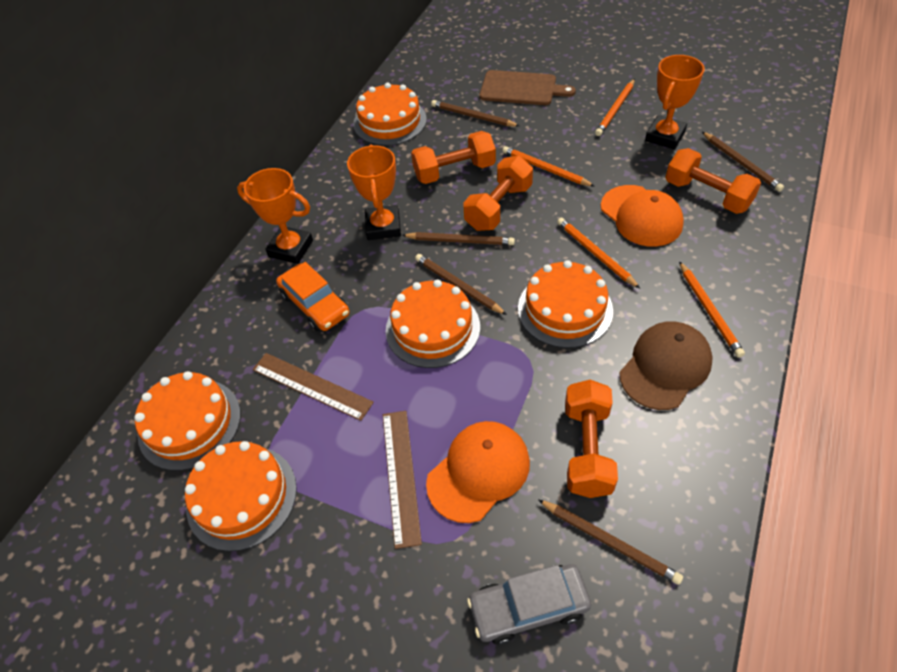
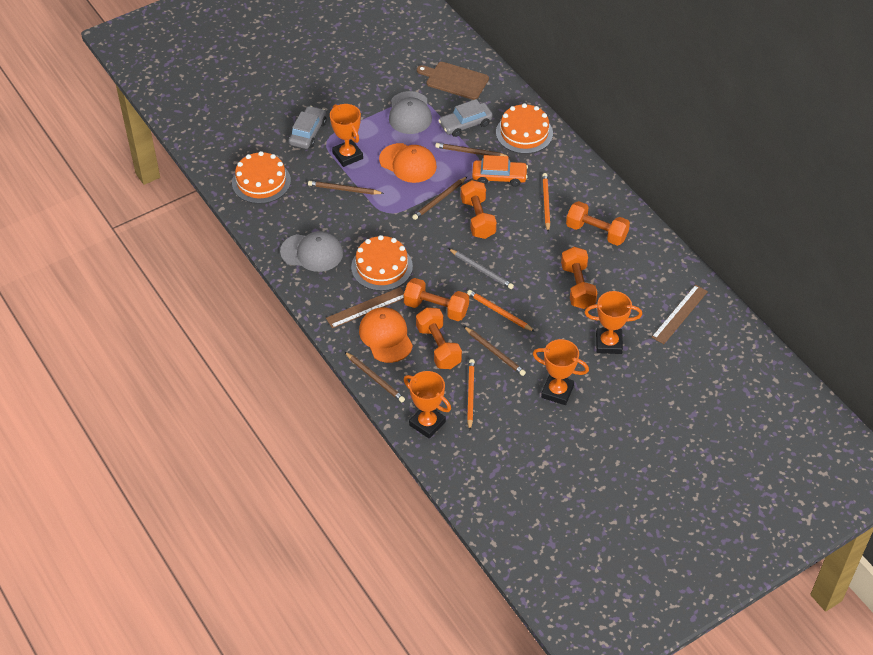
brown cap: [619,321,713,410] = 1 -> none = 0
grey cap: none = 0 -> [280,231,343,272] [389,91,432,134] = 2
grey car: [467,564,591,645] = 1 -> [289,106,326,149] [438,99,493,137] = 2
grey pencil: none = 0 -> [448,248,514,289] = 1
orange cake: [134,371,241,471] [185,441,297,551] [353,83,427,146] [386,279,480,368] [518,260,613,348] = 5 -> [232,151,291,204] [351,235,413,291] [496,103,553,154] = 3
orange dumbbell: [411,131,496,184] [463,156,533,231] [565,380,618,498] [665,148,761,214] = 4 -> [404,278,469,321] [416,307,462,369] [461,180,497,239] [561,247,597,309] [566,201,630,246] = 5
orange pencil: [502,146,595,187] [557,218,640,288] [595,79,635,136] [679,261,745,358] = 4 -> [467,290,535,332] [467,359,475,431] [542,173,550,232] = 3
orange trophy: [237,168,313,264] [347,144,401,240] [645,55,704,150] = 3 -> [330,104,363,167] [404,371,451,439] [533,339,589,405] [584,291,642,354] = 4

